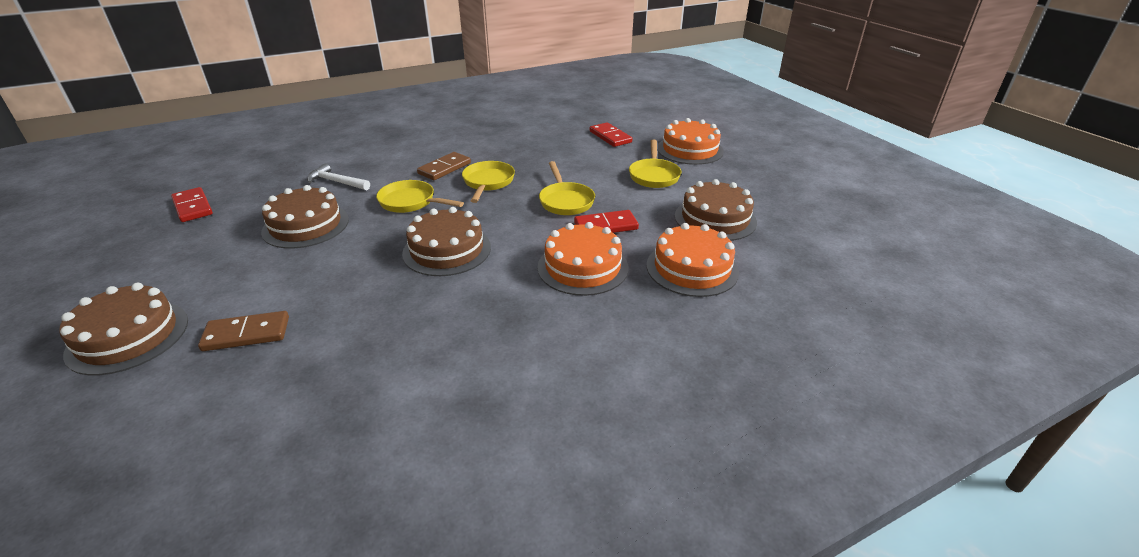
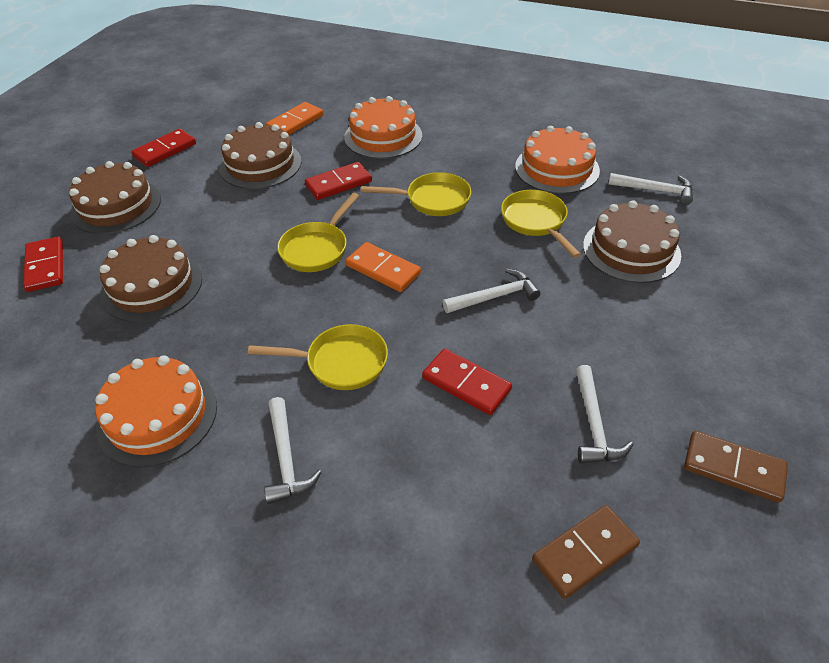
orange domino: none = 0 -> [266,102,323,135] [346,242,421,292] = 2
red domino: [171,187,213,222] [574,210,639,233] [589,123,632,147] = 3 -> [23,237,63,292] [131,129,196,167] [305,162,372,200] [422,349,512,415] = 4
white hammer: [307,163,370,190] = 1 -> [264,397,322,504] [443,269,541,313] [576,365,633,464] [608,173,693,205] = 4

